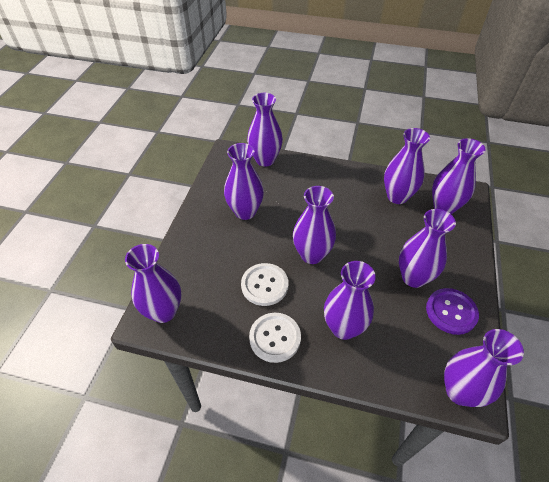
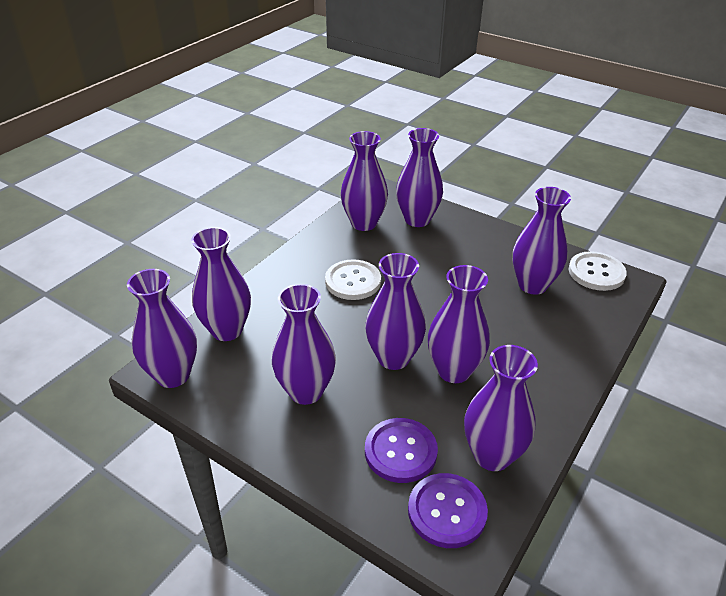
purple button: [426,288,479,335] = 1 -> [365,418,438,483] [408,473,488,548] = 2

